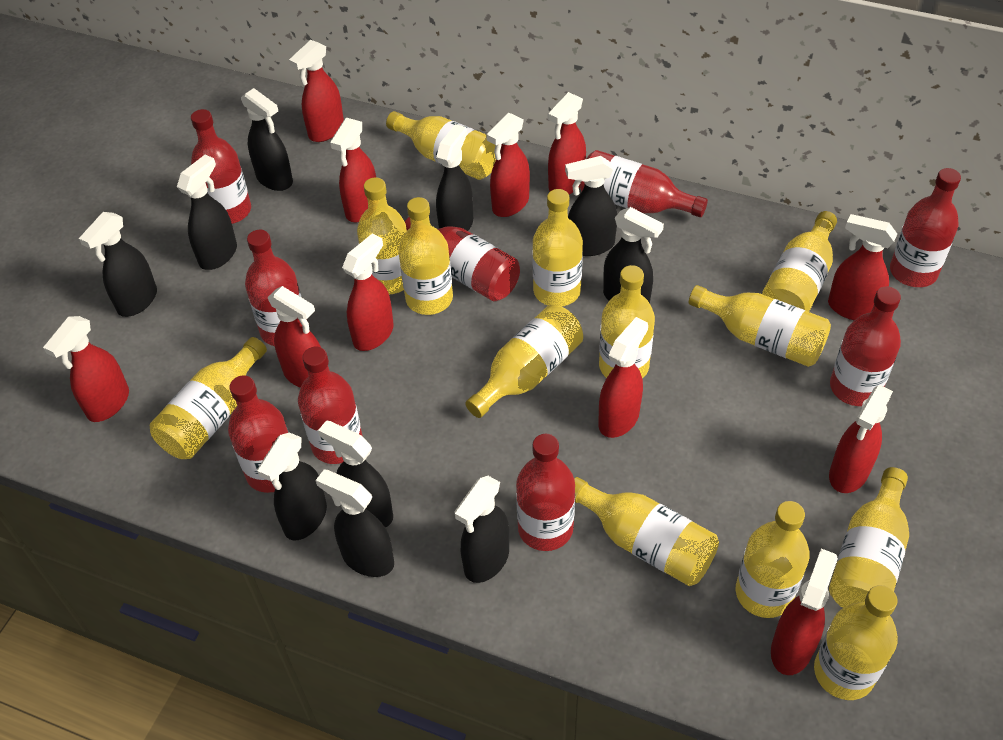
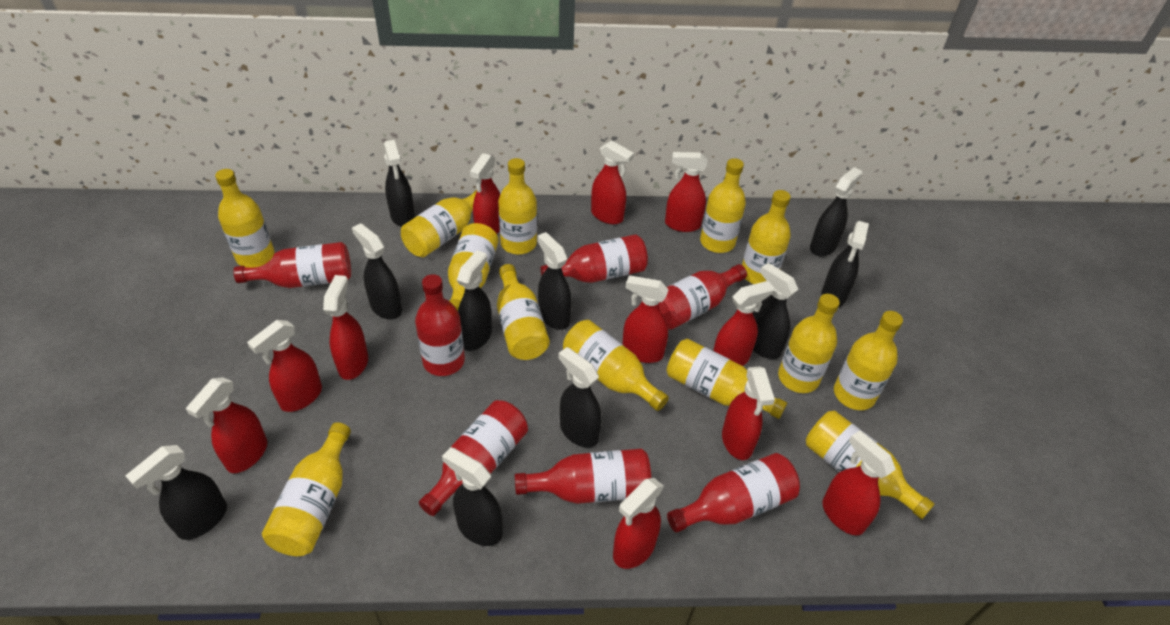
red bottle: [191,109,251,224] [228,375,289,493] [245,230,307,346] [298,347,363,464] [405,217,520,301] [516,434,575,551] [579,150,708,217] [830,286,901,406] [890,168,961,287] = 9 -> [233,242,351,288] [415,274,465,376] [419,400,528,516] [515,449,651,504] [540,234,648,283] [659,264,747,330] [667,453,800,533] = 7

